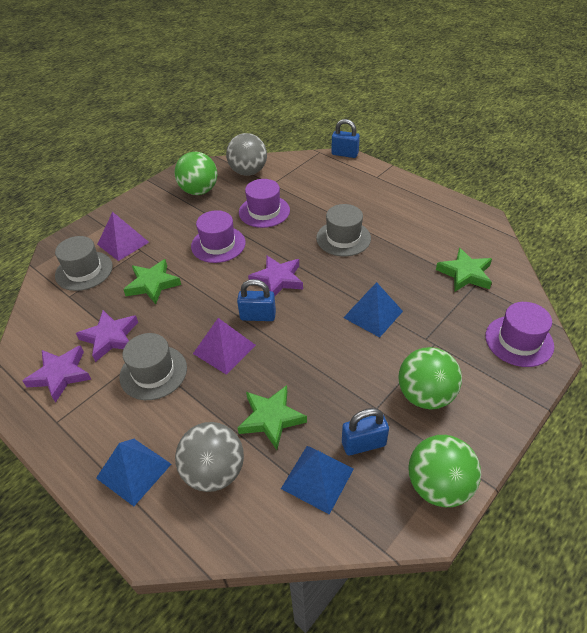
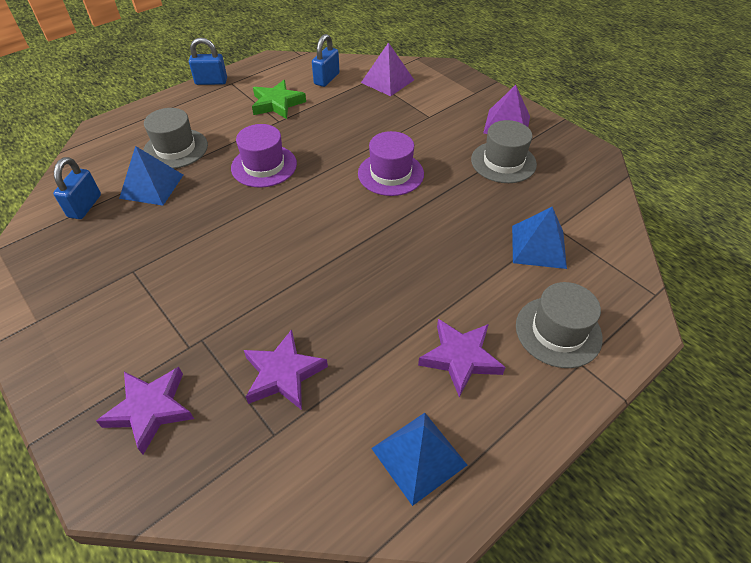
green ball: [175,152,217,195] [398,347,462,409] [408,435,481,507] = 3 -> none = 0
green star: [123,259,181,304] [238,385,307,450] [436,248,492,292] = 3 -> [252,80,306,119] = 1
grey ball: [175,422,244,492] [226,133,267,176] = 2 -> none = 0
purple hat: [191,210,246,263] [239,179,290,228] [485,302,554,367] = 3 -> [231,124,297,188] [358,131,424,196] = 2

